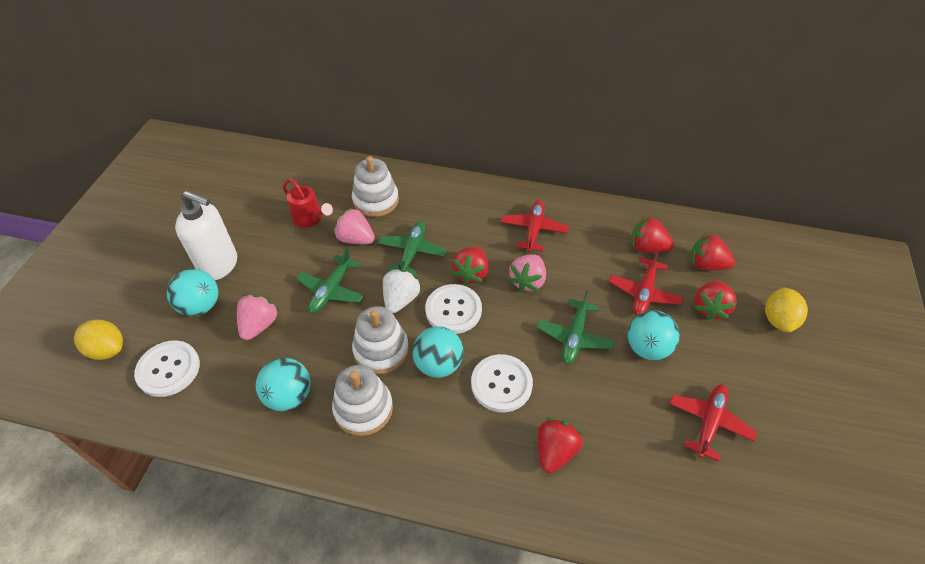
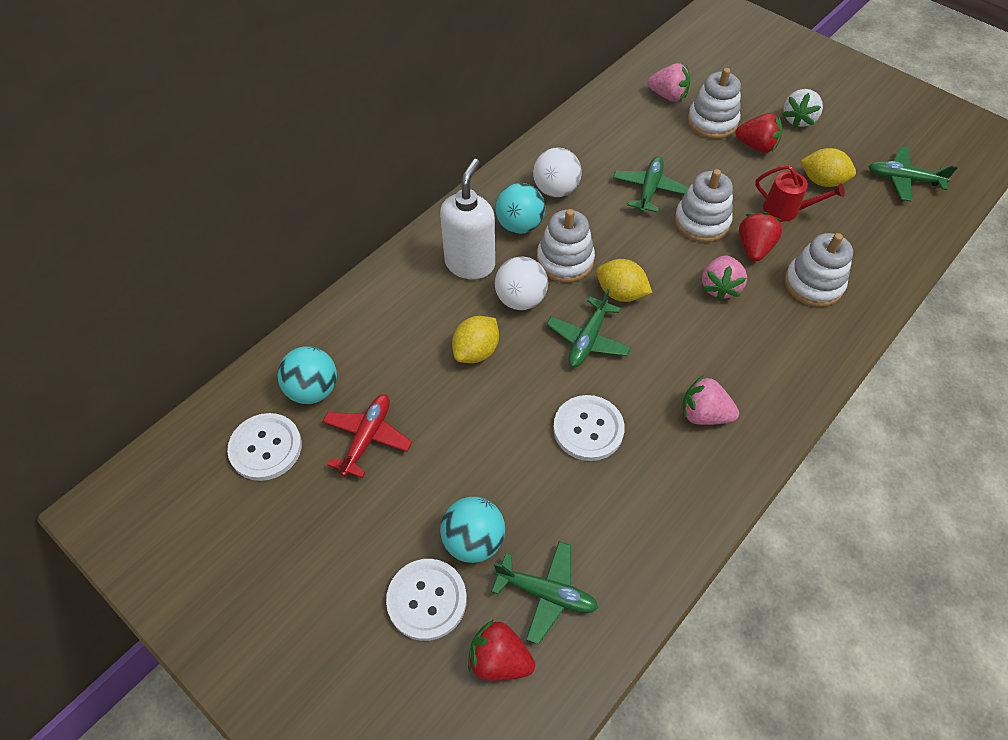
green plane: [296,247,364,313] [378,221,447,275] [537,290,614,364] = 3 -> [492,541,598,644] [547,289,631,367] [613,156,689,213] [868,147,958,201] = 4
red plane: [501,200,569,252] [609,250,683,315] [669,384,757,462] = 3 -> [322,394,412,478] = 1
red strawberry: [452,247,489,285] [537,418,582,473] [631,216,674,253] [690,232,735,270] [694,280,737,320] = 5 -> [468,619,535,681] [735,113,782,153] [739,212,783,261] = 3
turquoise ball: [167,269,218,316] [256,358,311,411] [413,327,463,378] [628,310,680,360] = 4 -> [277,346,337,404] [440,497,505,563] [495,183,545,234] = 3
white ball: none = 0 -> [495,256,548,310] [533,147,582,197] = 2
white stacking toy: [332,365,393,436] [352,156,399,217] [352,306,409,374] = 3 -> [537,209,595,283] [675,169,733,242] [688,68,741,139] [784,233,853,307] = 4
yellow lemon: [74,320,123,360] [765,287,808,332] = 2 -> [452,316,499,363] [596,259,652,302] [801,148,856,187] = 3

